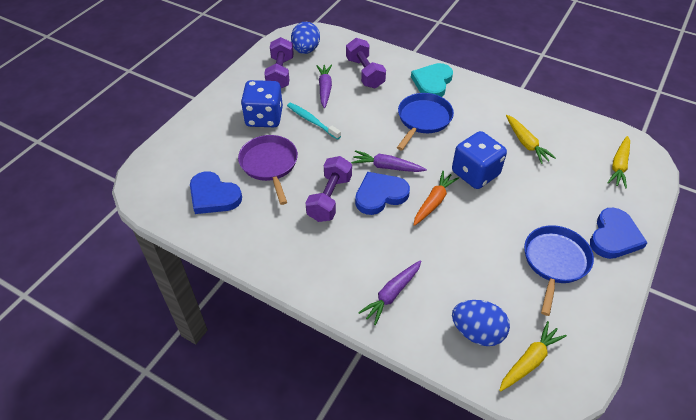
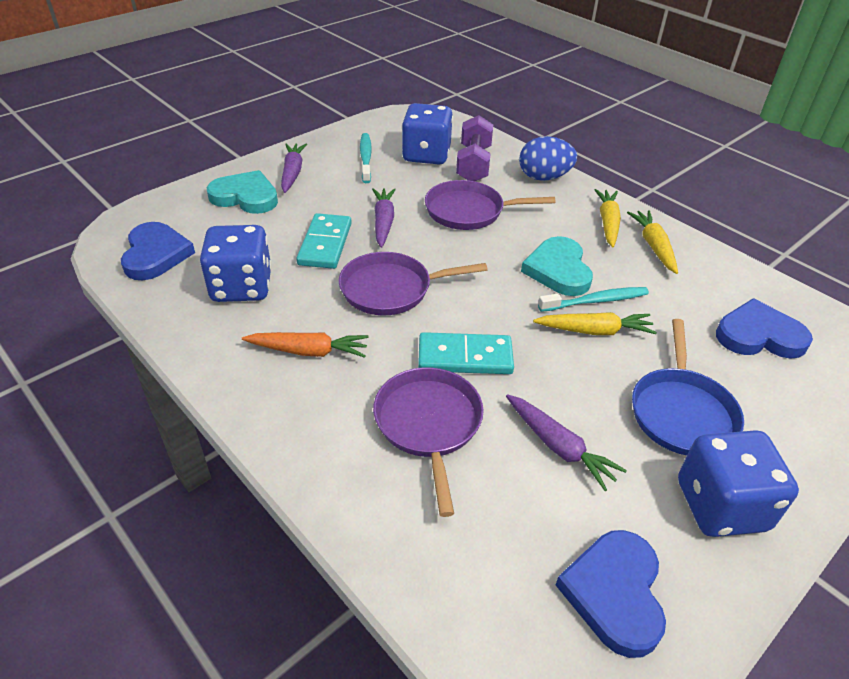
blue dice: [241,80,283,127] [452,131,507,189] = 2 -> [200,225,272,302] [402,103,453,164] [678,430,799,537] = 3
blue egg: [291,22,320,54] [452,300,510,346] = 2 -> [519,136,577,181] = 1
blue pan: [397,93,454,150] [524,225,594,316] = 2 -> [632,319,744,455] = 1
purple dumbbell: [264,37,294,88] [305,156,352,222] [346,38,386,88] = 3 -> [456,115,493,181] = 1
purple pan: [238,135,298,205] = 1 -> [339,252,488,316] [373,367,484,517] [425,180,555,230] = 3
turquoise domino: none = 0 -> [296,213,352,269] [418,332,514,374] = 2
turquoise heart: [411,63,453,97] = 1 -> [207,170,278,214] [521,236,593,296] = 2
turquoise toothbrush: [287,103,341,140] = 1 -> [360,133,372,183] [538,287,649,312] = 2

